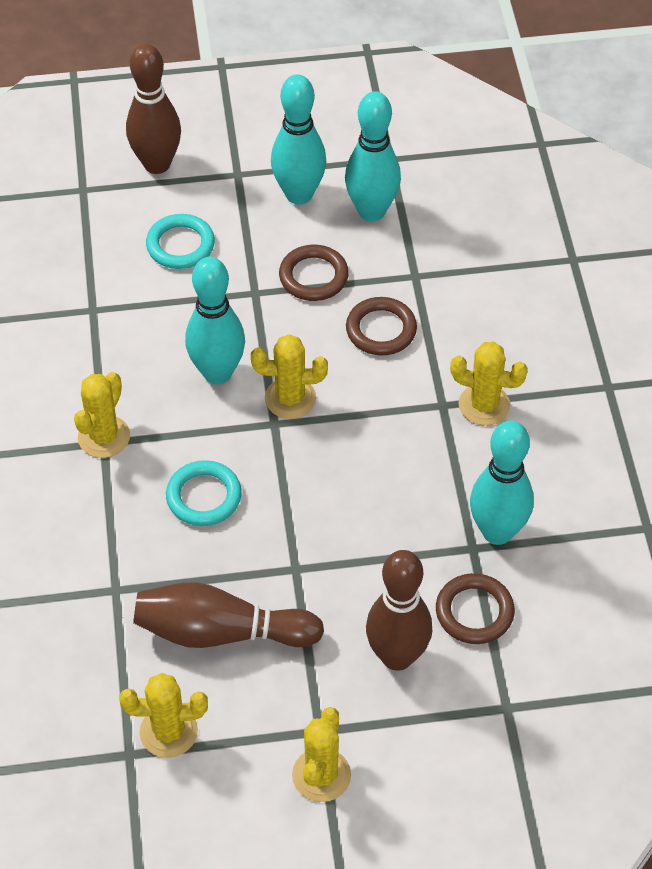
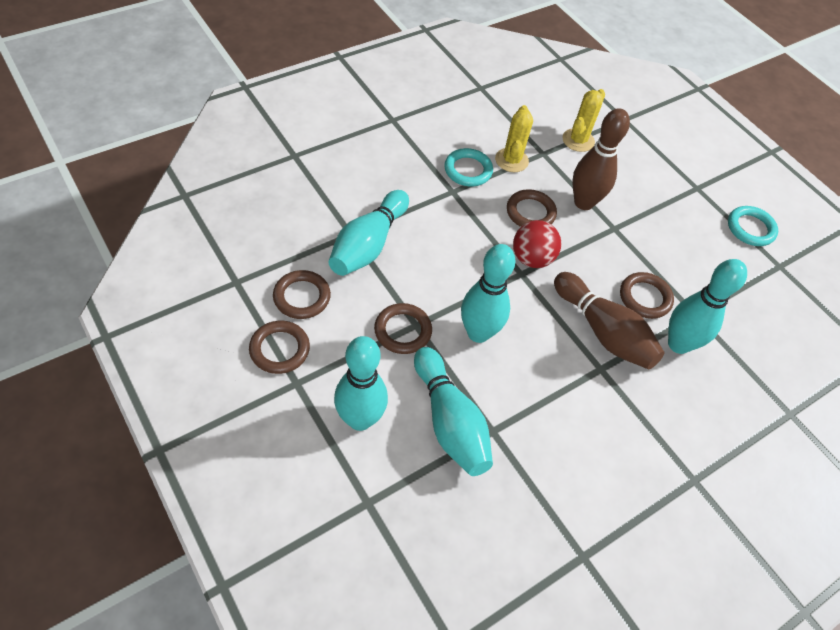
brown bowling pin: [126,44,181,174] [133,582,324,648] [366,550,432,671] = 3 -> [554,272,665,369] [572,108,630,210] = 2
brown ring: [279,245,349,301] [346,297,417,356] [436,573,515,644] = 3 -> [249,321,310,374] [273,270,331,319] [374,303,432,354] [507,189,557,227] [620,272,674,319] = 5
red ball: none = 0 -> [513,220,561,268] = 1
turquoise bowling pin: [185,257,245,384] [271,74,327,204] [345,91,401,221] [470,421,534,545] = 4 -> [329,190,409,276] [334,336,388,431] [414,347,493,476] [461,244,515,343] [668,259,747,354] = 5
yellow cactus: [74,372,130,458] [119,673,208,758] [251,334,328,419] [292,707,351,802] [450,341,528,426] = 5 -> [495,105,533,172] [562,89,605,152] = 2

